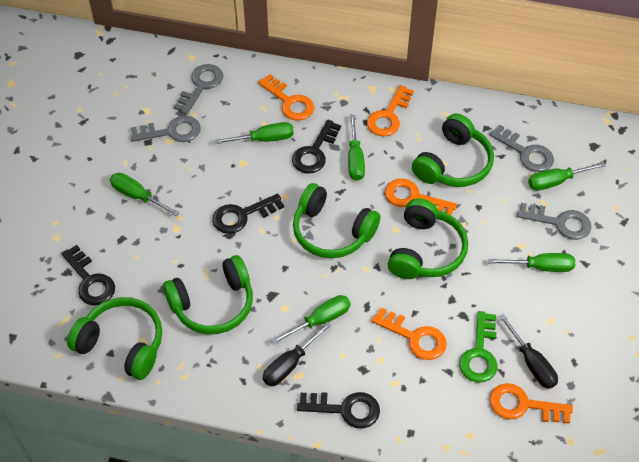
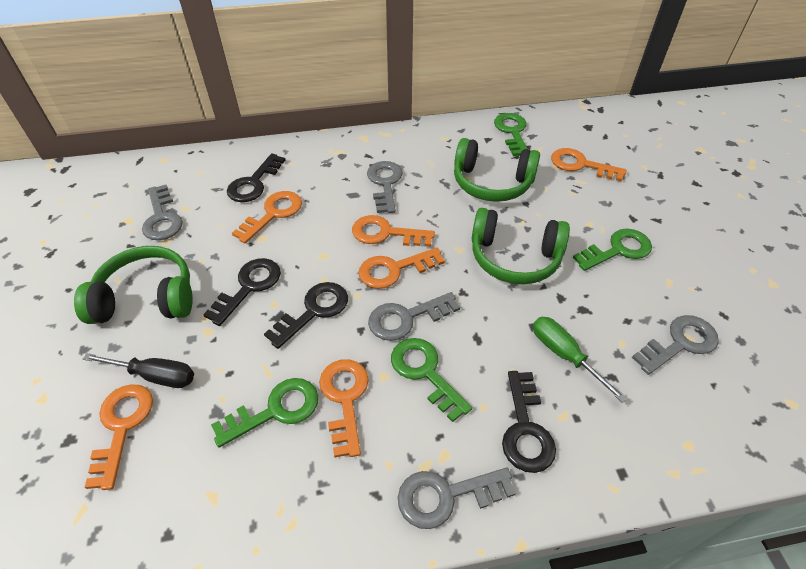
black screwdriver: [263,322,331,386] [499,314,558,389] = 2 -> [83,353,194,388] = 1
green headphones: [67,297,162,380] [163,255,253,334] [293,183,380,258] [388,198,468,279] [412,113,494,187] = 5 -> [74,246,193,324] [454,138,540,202] [472,208,570,284] = 3
green key: [459,311,498,383] = 1 -> [211,378,318,448] [391,338,472,422] [494,113,528,156] [573,228,652,271] = 4
green screwdriver: [110,173,180,216] [214,122,294,144] [271,295,351,344] [348,115,365,181] [488,253,575,272] [528,162,606,191] = 6 -> [533,317,628,403] = 1
grey key: [130,116,201,142] [174,64,223,114] [489,125,554,172] [517,203,591,240] = 4 -> [142,185,183,240] [367,161,403,213] [368,292,460,341] [398,467,516,529] [632,315,719,375] = 5
orange key: [258,74,314,121] [367,85,414,137] [372,307,447,360] [385,179,457,215] [489,383,573,424] = 5 -> [85,384,153,490] [232,191,302,243] [319,359,369,457] [352,215,435,247] [358,247,445,289] [551,148,627,182] = 6

